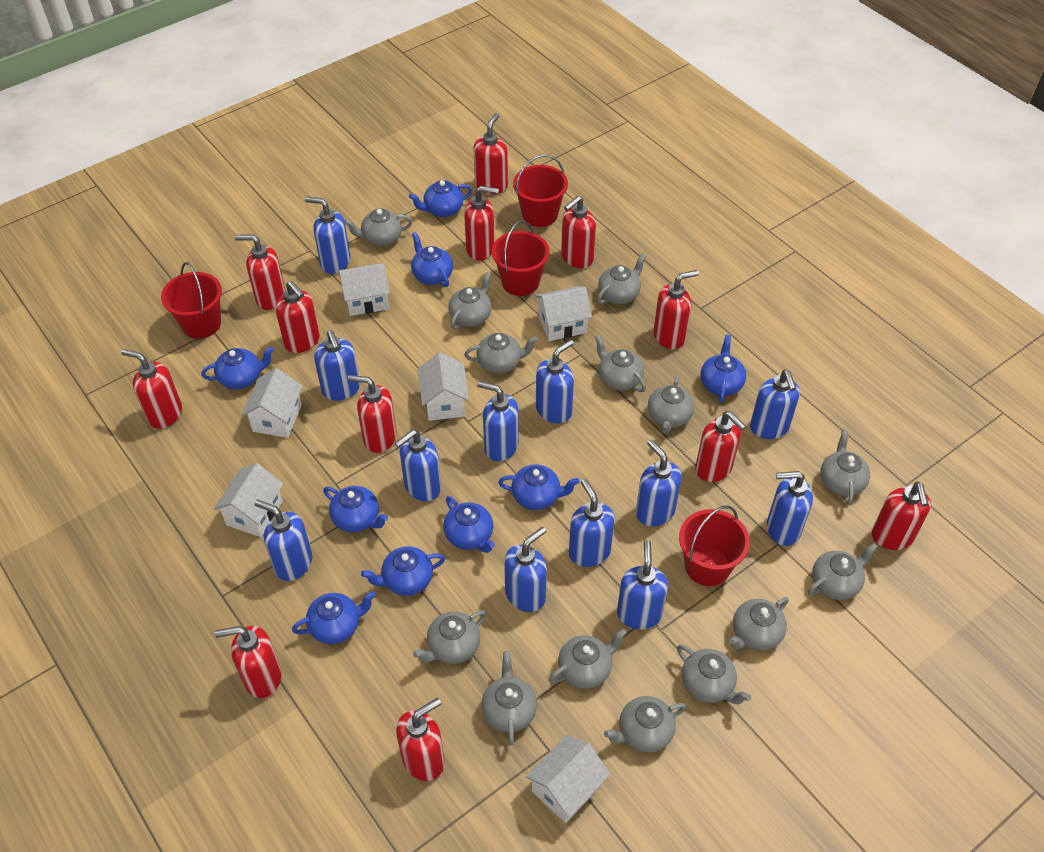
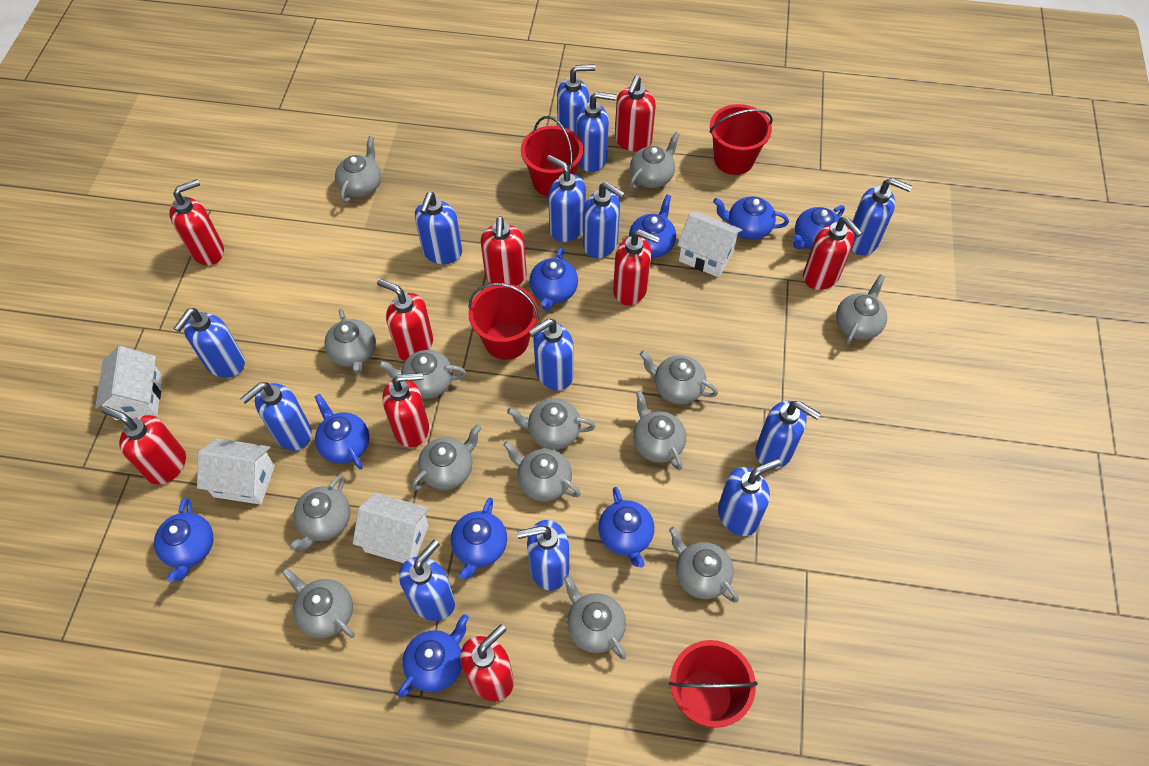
blue soap dispenser: [254,500,312,581] [305,197,350,274] [314,330,360,401] [395,430,441,501] [477,381,519,461] [504,527,547,612] [536,339,574,424] [569,479,615,567] [617,540,668,630] [636,439,682,526] [750,370,800,439] [767,471,813,546] = 12 -> [174,308,245,378] [240,382,312,450] [399,540,455,621] [415,192,462,264] [517,520,569,591] [529,319,574,390] [547,155,586,242] [557,64,596,134] [576,92,616,172] [583,182,625,258] [718,459,781,536] [755,401,821,469] [851,178,912,255] = 13
red soap dispenser: [121,349,182,429] [214,626,282,698] [235,234,285,310] [275,281,320,353] [348,375,397,453] [396,698,445,781] [464,186,499,261] [473,113,508,194] [561,196,596,268] [654,270,699,349] [695,411,746,482] [871,482,931,550] = 12 -> [101,406,186,485] [169,179,224,265] [377,279,433,361] [383,373,429,447] [460,624,514,701] [481,216,527,286] [613,229,660,305] [615,76,656,152] [803,217,862,290] = 9
white house: [214,463,283,537] [242,368,303,438] [339,263,390,316] [418,352,469,421] [526,735,610,823] [535,286,592,341] = 6 -> [95,346,162,420] [197,438,275,505] [353,493,429,563] [677,212,742,277] = 4

